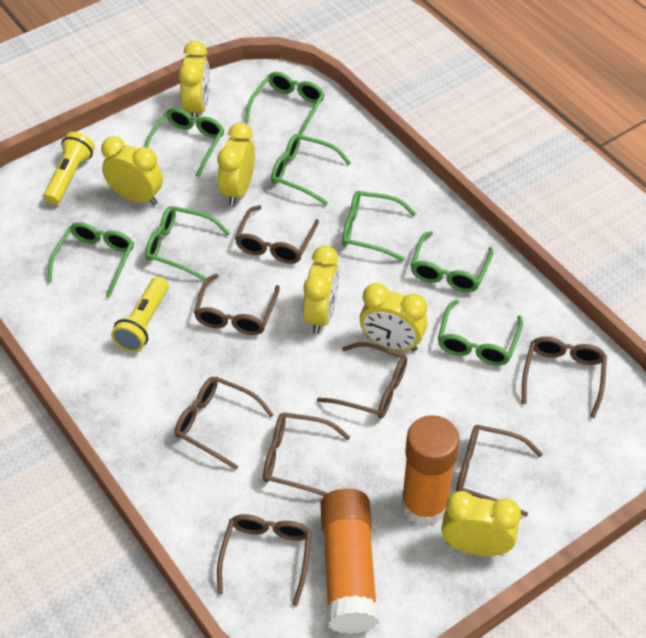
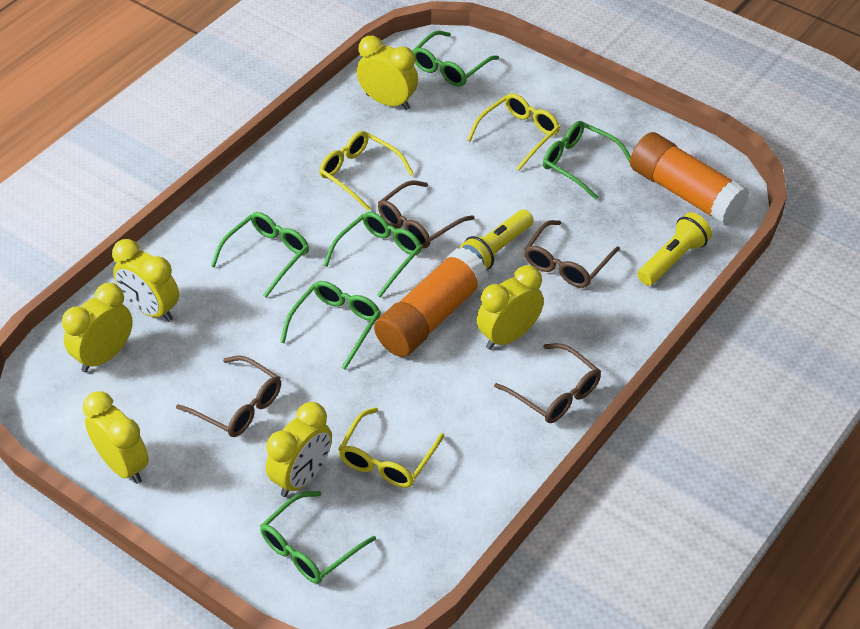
brown glasses: [175,377,274,470] [194,274,280,335] [217,514,312,606] [235,205,319,264] [263,412,350,496] [317,342,407,419] [456,425,543,517] [522,337,607,418] = 8 -> [176,355,281,437] [378,180,475,248] [494,343,601,423] [524,220,620,288] = 4
green glasses: [47,222,134,298] [145,108,224,177] [145,206,230,281] [245,72,325,135] [271,134,351,205] [342,191,416,261] [411,231,493,292] [438,300,523,366] = 8 -> [211,212,309,298] [260,491,376,584] [280,281,381,370] [323,212,422,298] [412,30,499,87] [543,121,631,200] = 6
yellow glasses: none = 0 -> [319,131,414,211] [338,407,444,488] [467,93,560,170] = 3

